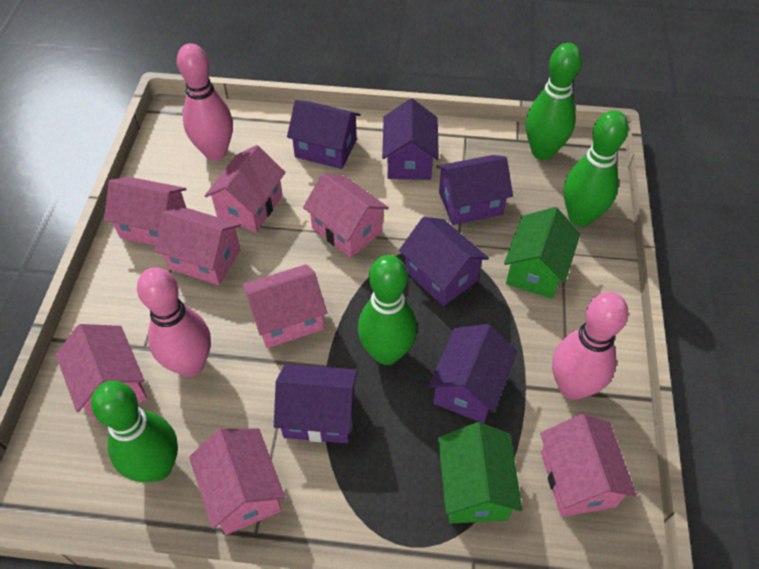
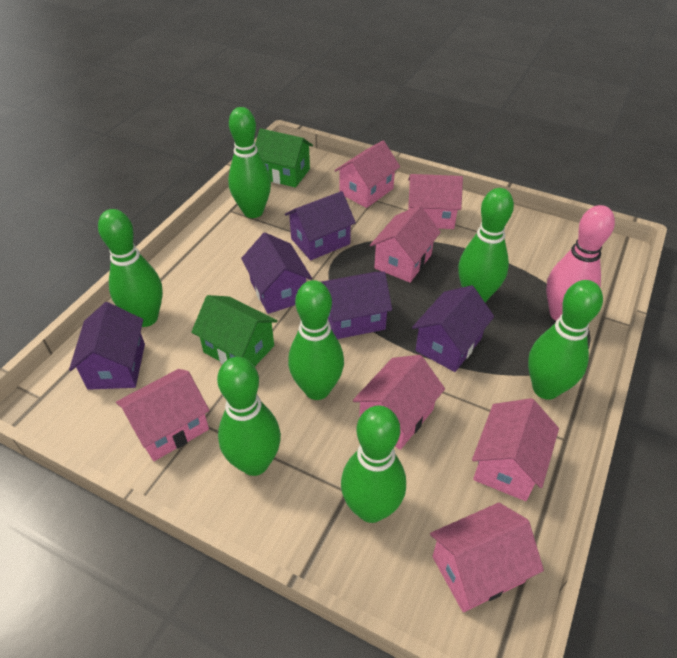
green bowling pin: [91,381,178,482] [358,255,417,365] [526,43,582,160] [564,110,629,226] = 4 -> [98,209,163,327] [217,357,281,476] [228,107,271,218] [288,280,344,400] [341,406,406,523] [458,188,514,302] [528,280,603,400] = 7
pink bowling pin: [137,267,211,377] [177,43,233,161] [552,292,628,400] = 3 -> [546,205,615,321] = 1
pink house: [56,324,147,423] [104,177,187,246] [154,207,241,285] [189,428,285,535] [205,145,286,232] [242,264,327,348] [303,173,389,258] [540,414,637,517] = 8 -> [116,369,210,461] [334,140,400,208] [353,355,445,450] [370,205,441,283] [408,174,463,229] [430,503,544,612] [472,398,559,501] = 7
purple house: [274,364,358,443] [287,100,360,169] [382,99,439,180] [399,217,489,306] [428,324,517,423] [436,155,513,225] = 6 -> [69,302,145,390] [241,233,312,314] [285,191,356,260] [321,272,392,339] [412,285,494,372] = 5

